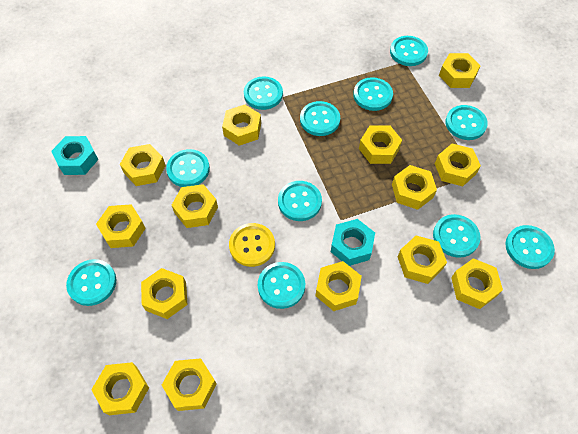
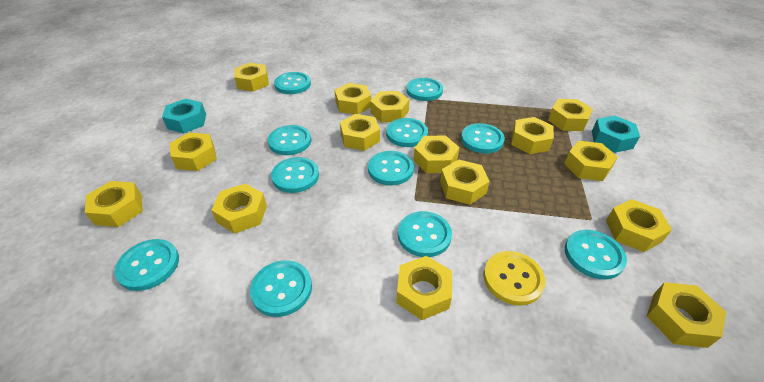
yellow nut: [91,362,149,415] [96,204,146,248] [120,144,166,186] [141,268,188,319] [162,358,217,411] [172,184,218,228] [222,105,261,146] [316,261,362,311] [359,125,402,164] [392,165,437,210] [398,236,447,284] [435,144,481,186] [439,53,481,88] [451,258,503,309] = 14 -> [85,181,143,227] [170,132,217,171] [211,184,267,234] [234,63,269,92] [335,83,371,114] [340,114,380,151] [370,91,409,123] [396,256,452,320] [414,135,460,173] [440,159,490,205] [511,117,554,154] [548,99,593,131] [564,141,618,181] [606,199,672,252] [647,282,726,348] = 15

